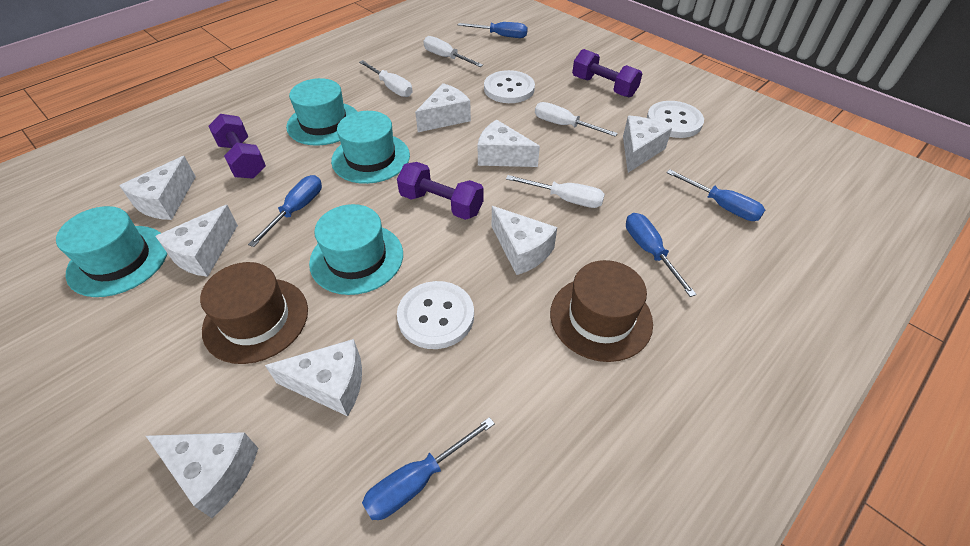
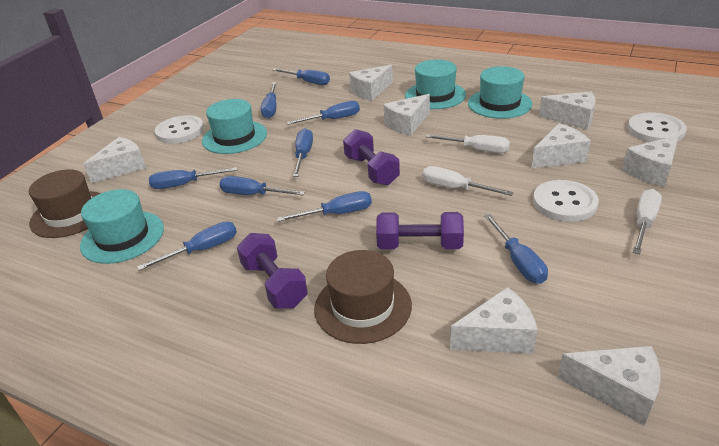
blue screwdriver: [248,175,322,247] [362,417,495,520] [458,22,528,38] [626,213,697,297] [666,169,765,221] = 5 -> [137,221,237,271] [149,167,237,189] [219,176,305,195] [261,82,277,118] [273,68,330,85] [277,191,372,222] [286,101,360,125] [293,128,313,177] [484,214,548,284] = 9
white screwdriver: [359,60,413,97] [423,36,483,67] [506,175,605,208] [535,102,618,137] = 4 -> [423,166,514,196] [425,134,510,153] [633,189,662,254] = 3

